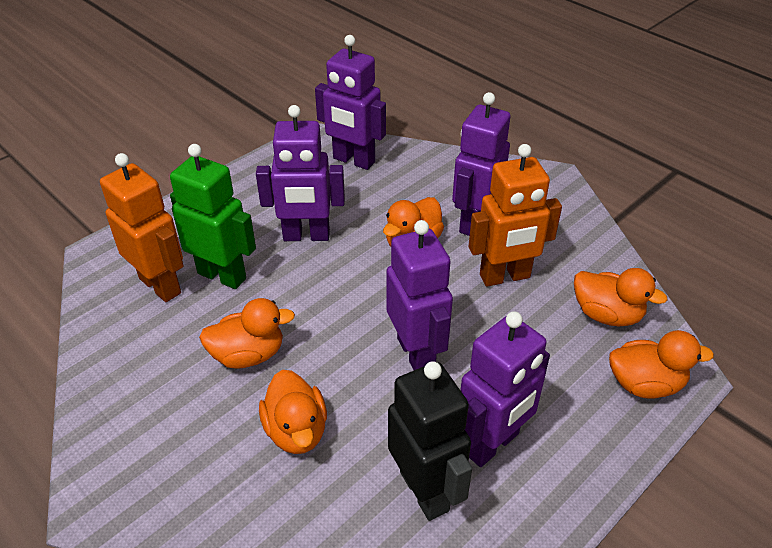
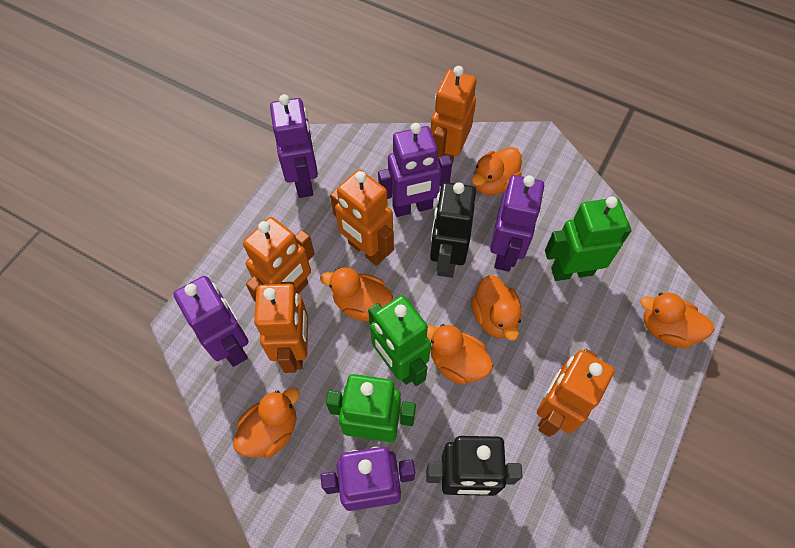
black robot: [388,361,472,521] = 1 -> [426,436,522,496] [430,182,476,278] = 2
green robot: [170,144,256,289] = 1 -> [326,374,416,442] [368,295,431,386] [545,196,632,281] = 3
orange duck: [199,298,295,369] [259,370,327,454] [383,197,444,247] [574,268,668,326] [609,330,714,399] = 5 -> [233,388,300,458] [320,267,393,321] [427,324,493,385] [471,147,522,195] [471,275,522,341] [640,293,715,348] = 6
orange robot: [100,153,184,302] [469,144,562,287] = 2 -> [243,217,315,302] [254,282,308,373] [330,170,394,266] [431,66,477,164] [537,349,615,437] = 5

